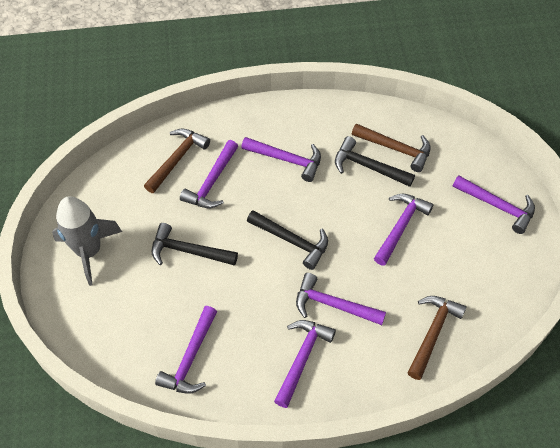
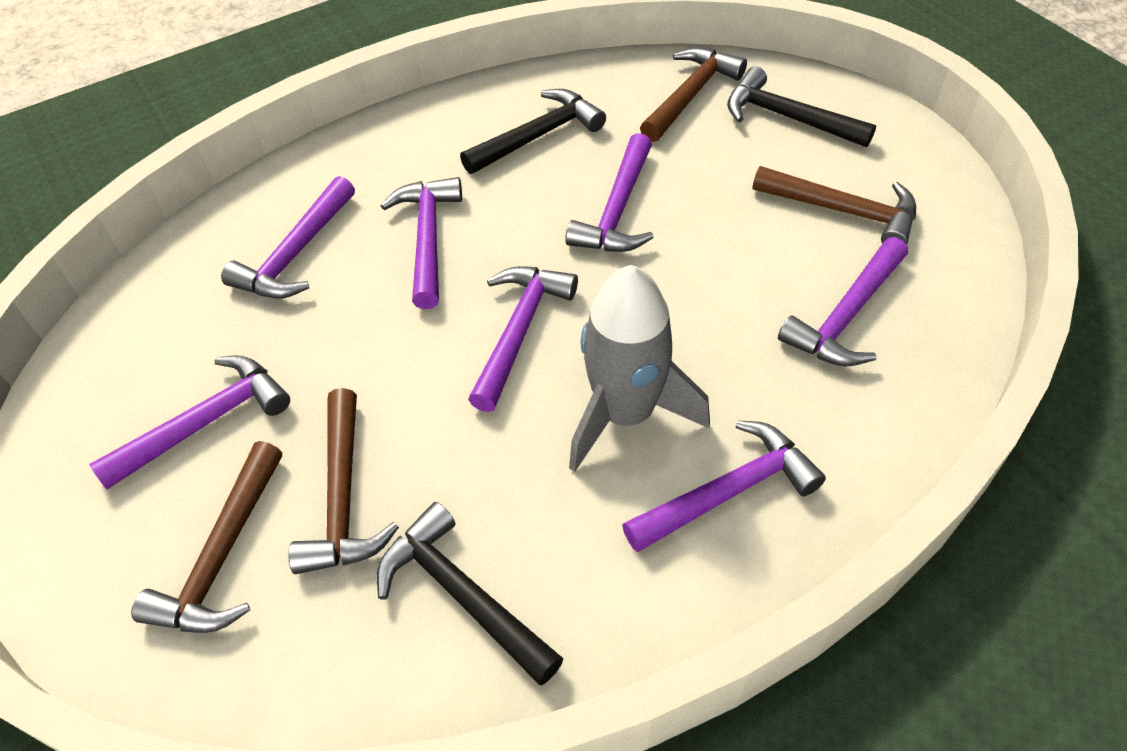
brown hammer: [144,128,210,193] [352,123,431,172] [408,296,467,380] = 3 -> [131,441,282,633] [288,388,399,574] [640,47,747,142] [752,166,916,245] = 4

